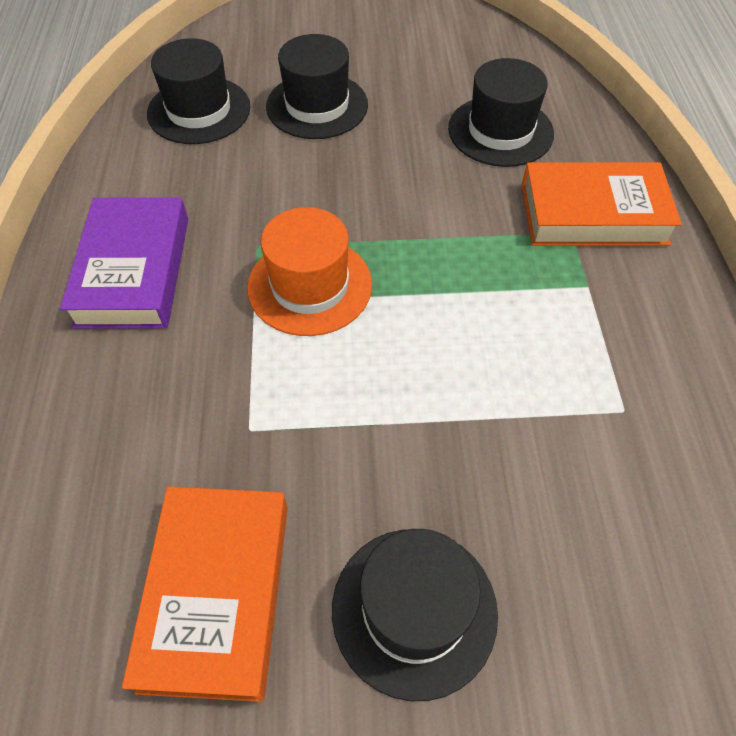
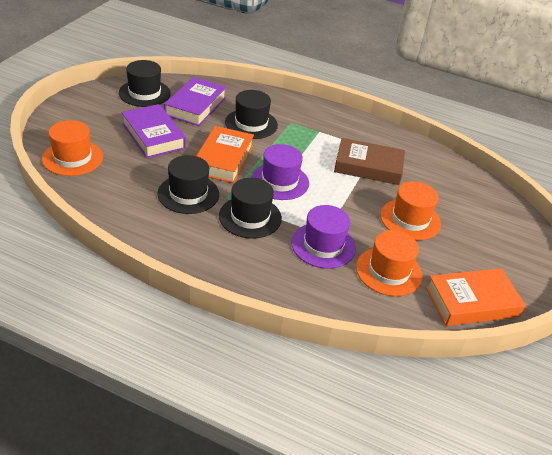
brown book: none = 0 -> [334,138,405,185] = 1
orange hat: [247,207,372,336] = 1 -> [42,120,103,176] [356,230,423,296] [380,181,441,240] = 3
purple book: [60,197,188,329] = 1 -> [122,104,186,158] [164,77,227,126] = 2
purple hat: none = 0 -> [251,144,309,200] [291,205,356,269] = 2

